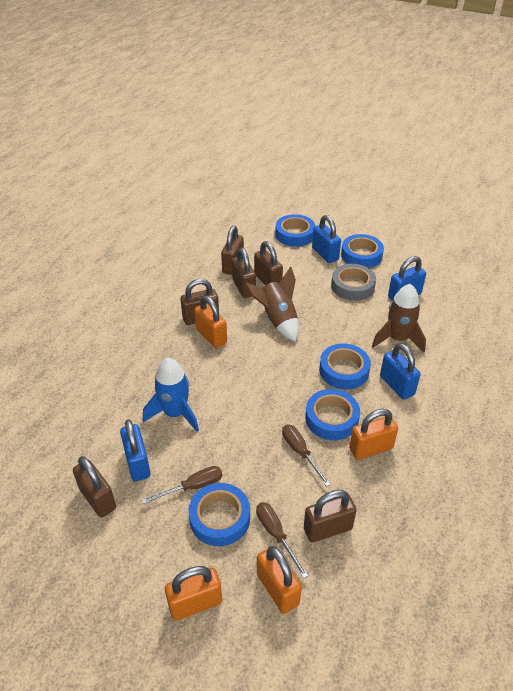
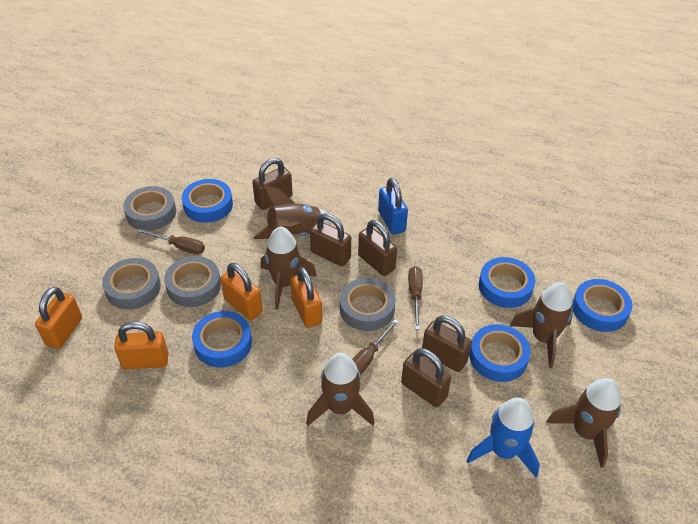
blue padlock: [120,419,150,481] [312,215,341,263] [380,343,421,399] [388,256,426,301] = 4 -> [378,178,408,235] = 1
brown padlock: [73,456,116,518] [180,279,219,325] [221,226,244,275] [232,248,256,298] [254,241,283,285] [304,490,357,542] = 6 -> [252,158,293,210] [310,213,351,266] [358,220,397,276] [401,348,451,407] [422,316,472,372] = 5
brown rocket: [244,266,299,342] [372,284,426,352] = 2 -> [253,185,332,239] [260,226,317,309] [306,353,375,426] [510,282,573,368] [546,378,621,468] = 5
grey tape: [331,264,376,301] = 1 -> [102,258,161,309] [123,186,176,231] [164,256,221,307] [340,278,396,331] = 4

